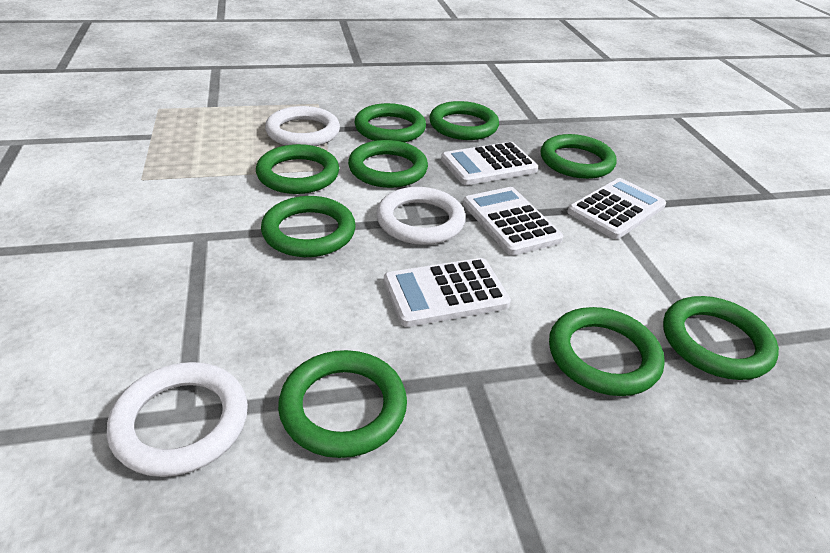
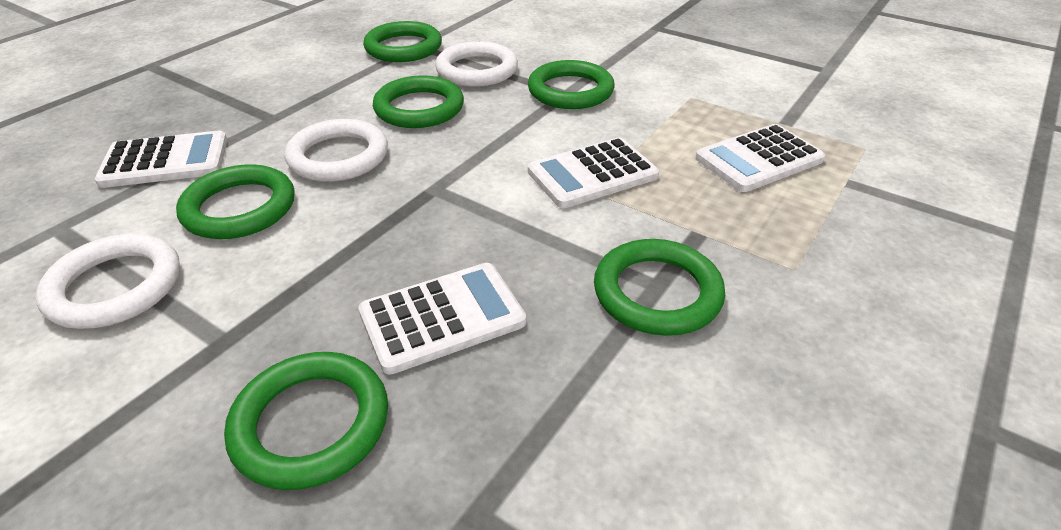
green ring: [256,144,339,194] [261,196,356,257] [278,350,407,458] [348,140,428,188] [354,103,426,142] [429,101,499,140] [541,134,617,179] [549,307,665,396] [663,296,779,380] = 9 -> [176,164,295,239] [224,352,388,490] [363,21,442,62] [373,75,464,128] [528,60,615,109] [594,239,725,336] = 6

